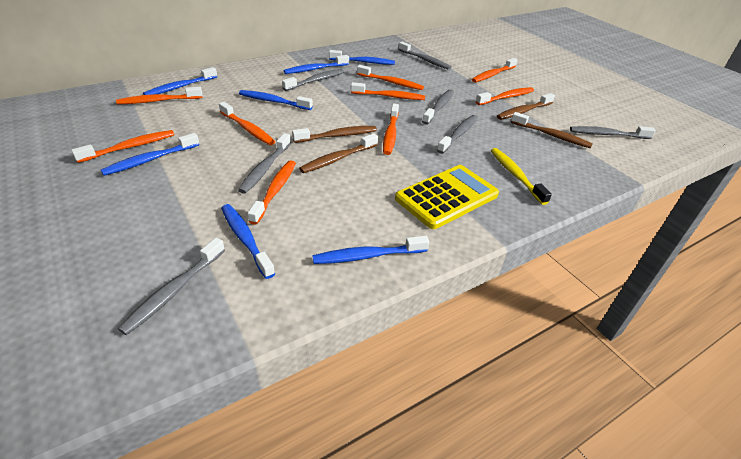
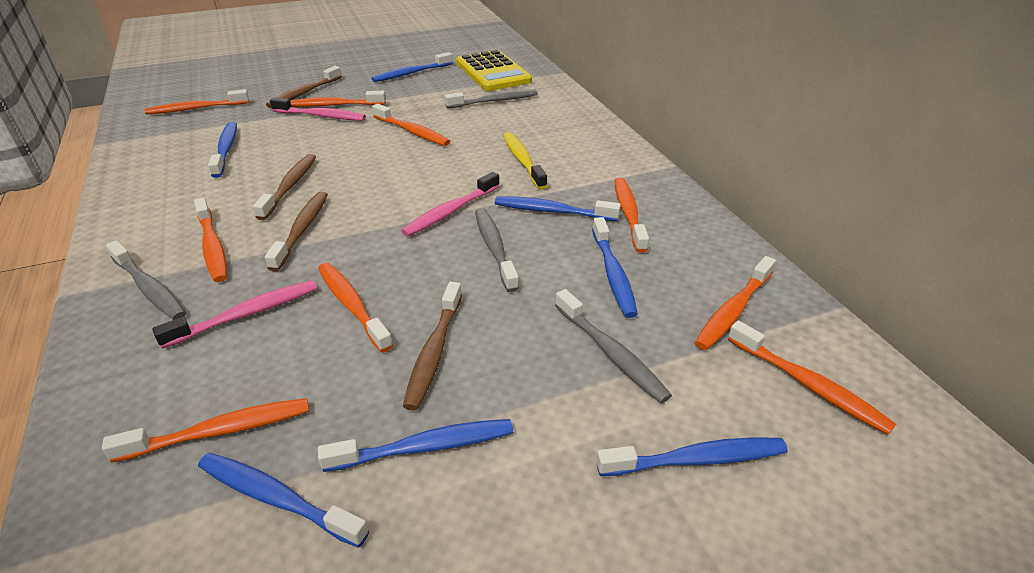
grey toothbrush: [118,238,225,335] [238,133,291,194] [282,69,344,91] [398,42,452,70] [422,89,454,125] [437,115,478,154] [570,126,656,139] = 7 -> [106,241,186,320] [445,90,538,109] [475,208,519,292] [555,289,672,403] = 4
pink toothbrush: none = 0 -> [152,280,317,349] [270,97,366,121] [401,172,500,237] = 3

